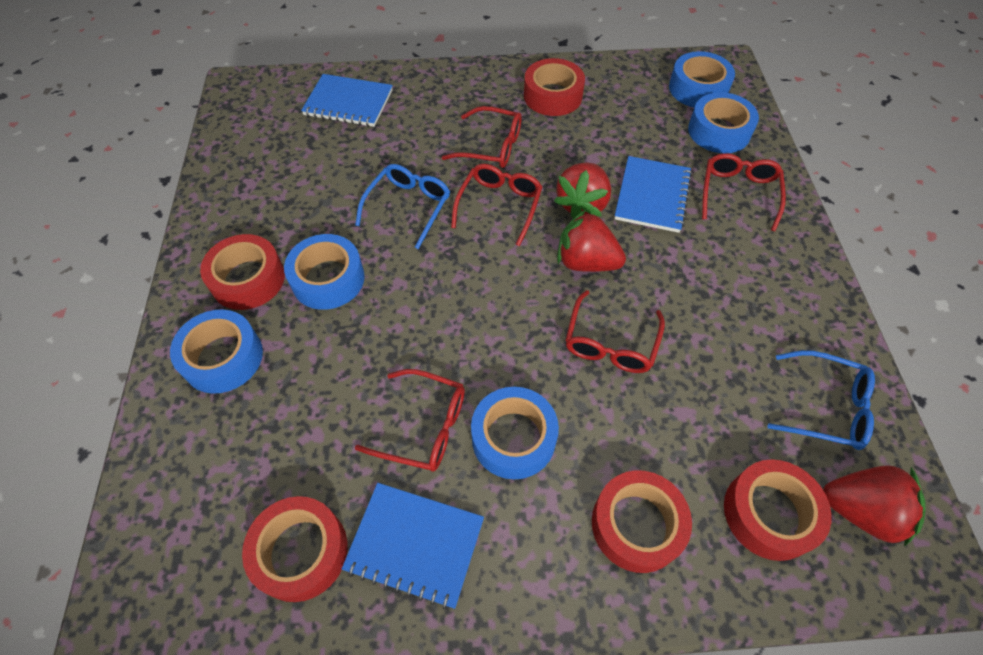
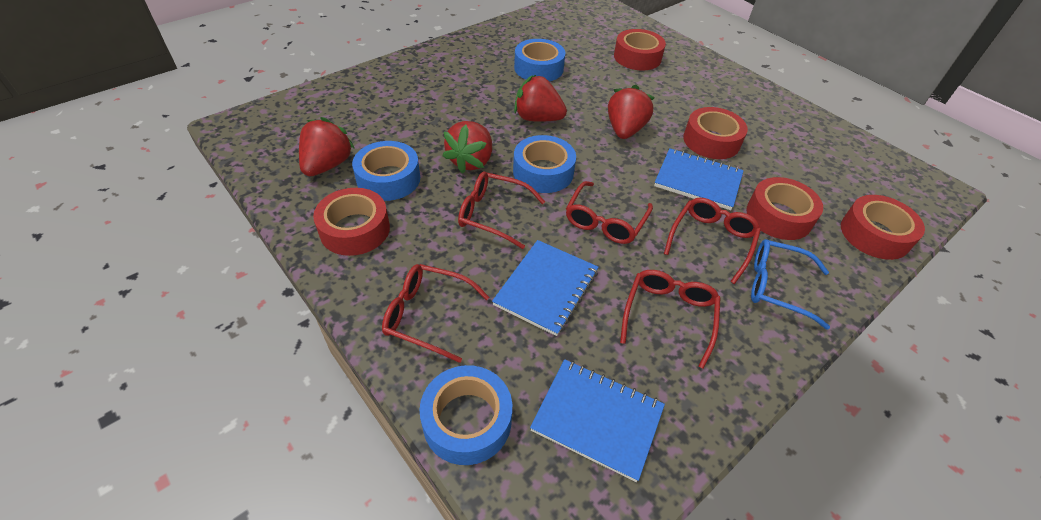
blue glasses: [355,164,450,249] [768,350,875,450] = 2 -> [751,239,830,330] = 1
blue tape: [170,310,263,394] [284,234,365,310] [471,387,559,479] [669,51,735,107] [688,92,759,153] = 5 -> [352,141,420,201] [419,365,512,465] [513,135,576,193] [514,39,565,81] = 4
red strawberry: [554,162,611,219] [557,210,626,272] [823,465,926,547] = 3 -> [299,117,355,176] [442,121,492,173] [514,75,567,122] [608,85,655,139] = 4

